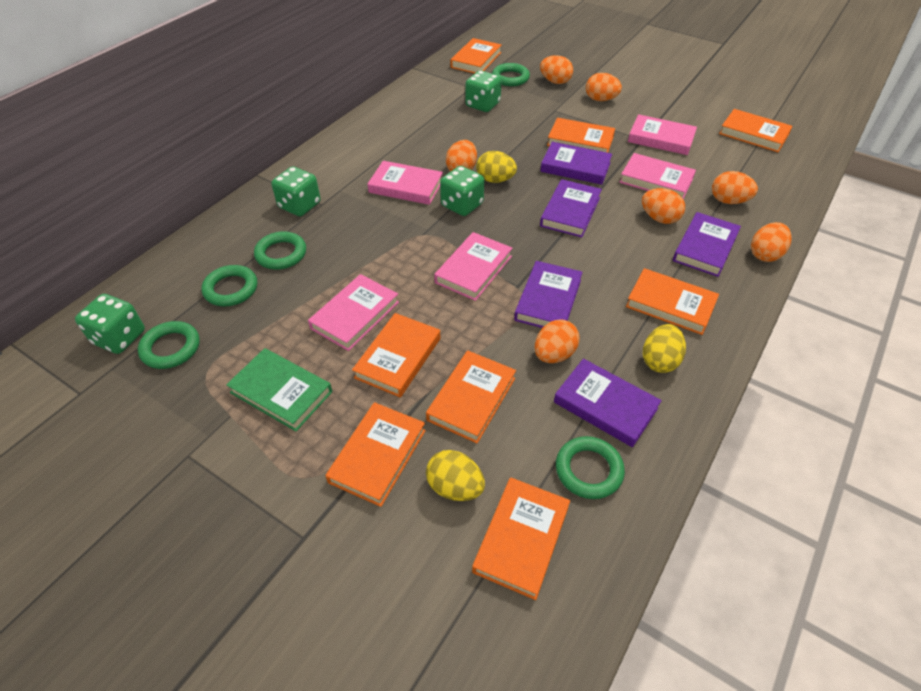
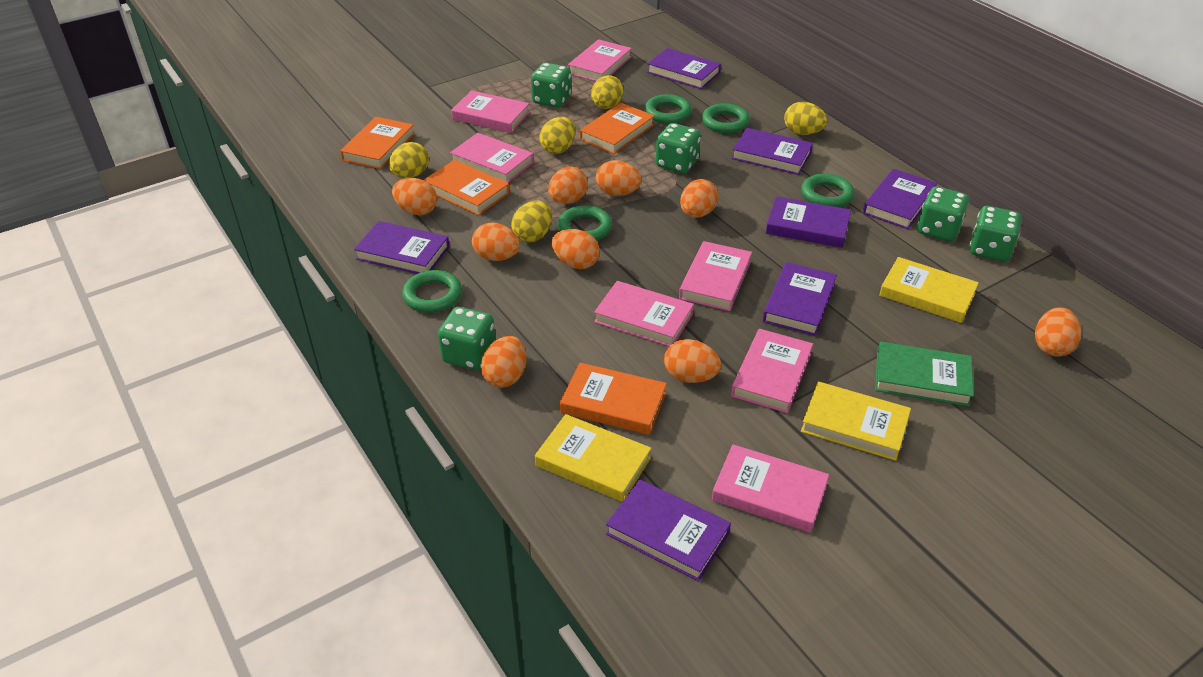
green dice: [75,294,145,354] [271,166,320,217] [440,166,484,216] [465,71,502,112] = 4 -> [438,307,496,370] [531,63,571,108] [656,123,701,173] [917,187,969,242] [969,206,1022,262] = 5
orange book: [325,402,426,507] [352,313,440,398] [426,351,516,443] [450,38,502,74] [472,478,570,600] [547,118,615,153] [626,268,719,335] [719,109,793,152] = 8 -> [340,117,415,169] [424,160,510,216] [560,363,667,435] [580,103,654,154] = 4
orange egg: [446,140,477,171] [535,320,580,363] [540,55,573,84] [586,73,622,101] [642,188,685,224] [712,171,758,204] [751,222,792,262] = 7 -> [392,178,437,216] [472,223,520,261] [481,336,526,388] [548,167,588,204] [552,229,600,269] [596,160,642,196] [664,339,721,383] [680,179,718,218] [1035,307,1081,356] = 9
pink book: [308,274,399,351] [367,161,443,205] [434,232,513,301] [619,153,696,199] [628,114,697,155] = 5 -> [450,133,534,183] [451,90,530,133] [568,39,632,81] [594,281,694,346] [679,241,752,311] [712,444,829,533] [731,329,813,413] = 7
purple book: [514,261,583,328] [540,142,612,185] [540,179,602,237] [554,359,662,447] [673,212,741,277] = 5 -> [354,221,450,274] [606,479,731,582] [647,48,721,89] [732,128,813,175] [763,262,837,336] [766,196,851,248] [863,169,937,229] = 7
yellow book: none = 0 -> [535,414,652,502] [801,381,911,461] [879,257,979,323] = 3
yellow egg: [426,450,485,501] [476,151,517,183] [643,324,686,373] = 3 -> [389,142,429,178] [511,200,552,242] [539,117,575,154] [591,75,624,109] [784,102,828,135] = 5

